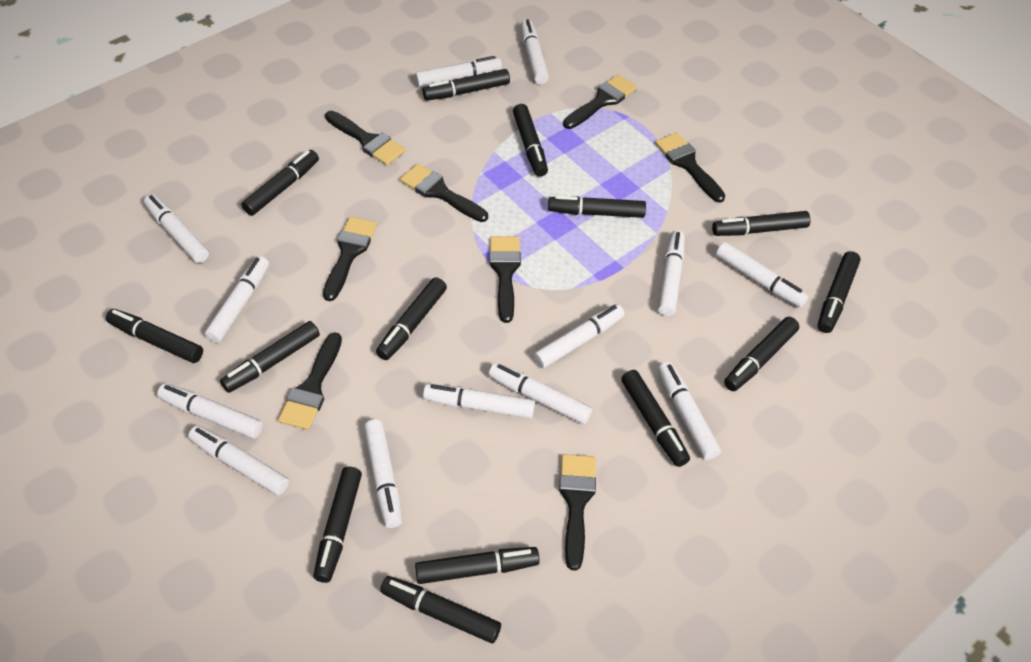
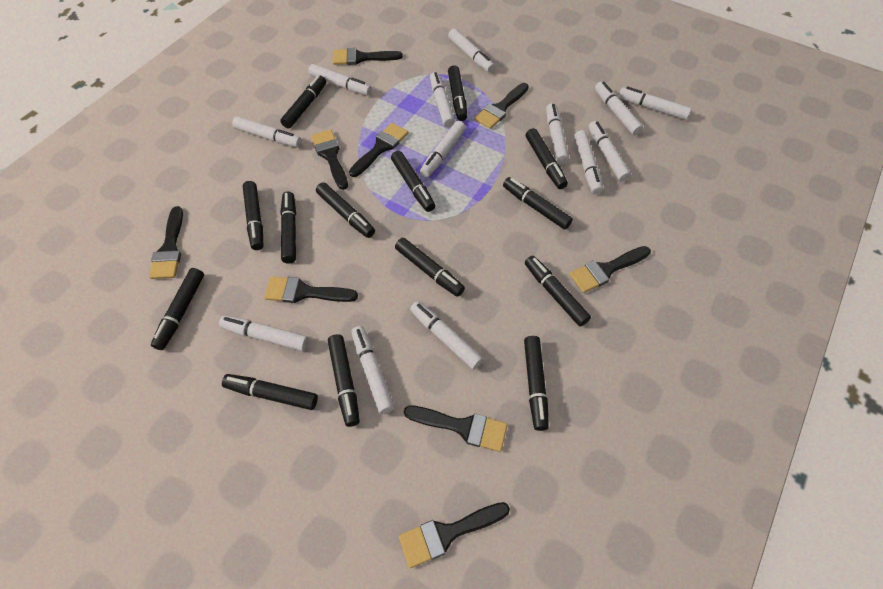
black brush: [278,332,342,430] [323,217,377,301] [325,111,405,165] [400,164,488,222] [489,236,521,323] [559,454,596,570] [563,75,637,129] [655,133,726,203] = 8 -> [149,206,183,279] [264,276,358,303] [311,129,348,190] [333,48,403,65] [349,123,408,177] [399,502,510,568] [404,405,507,452] [474,83,529,129] [570,246,651,293] = 9

